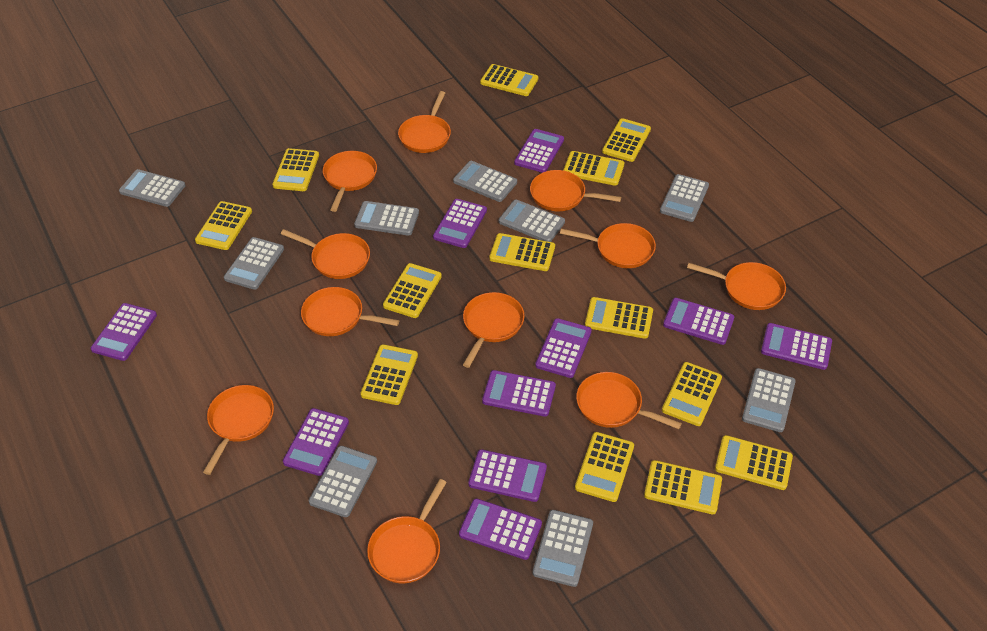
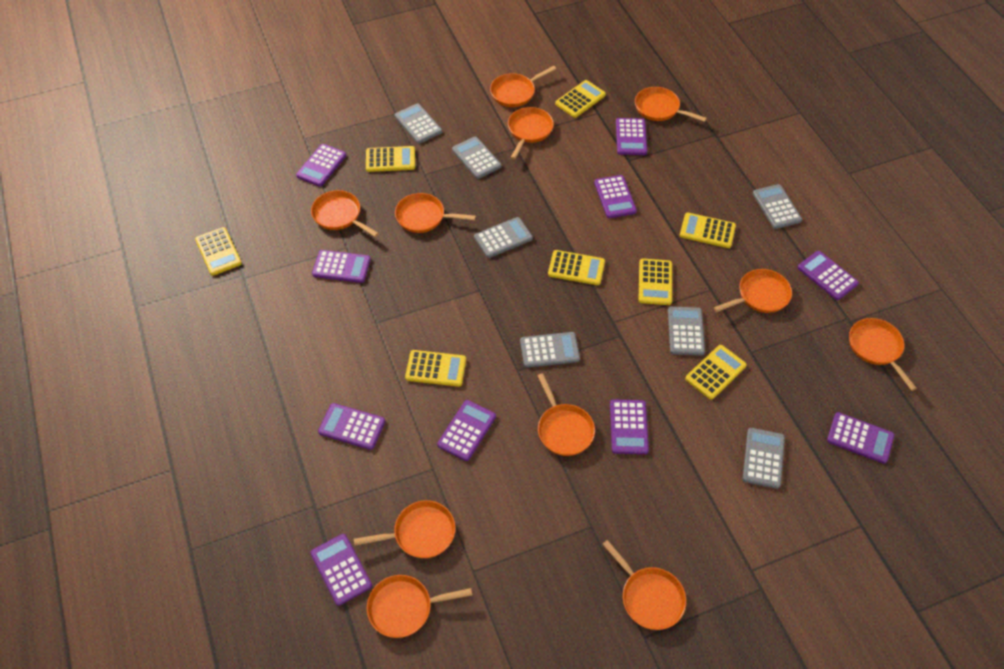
grey calculator: [119,169,186,207] [224,237,284,290] [309,446,377,517] [354,201,419,236] [453,161,517,202] [499,200,565,242] [533,510,593,587] [660,174,709,222] [742,368,796,432] = 9 -> [395,103,442,144] [452,137,501,179] [474,217,533,258] [520,332,580,368] [668,306,705,356] [743,428,785,489] [753,184,802,229] = 7
yellow calculator: [195,201,252,250] [272,148,319,191] [360,344,418,405] [383,263,442,318] [480,64,538,96] [489,233,555,271] [563,151,625,186] [575,432,634,502] [585,297,653,339] [602,118,651,162] [644,460,722,514] [662,362,722,426] [715,435,793,490] = 13 -> [195,227,242,276] [366,146,415,172] [405,350,466,387] [548,250,605,285] [555,80,606,118] [639,258,672,305] [680,212,736,248] [685,345,747,400] = 8

